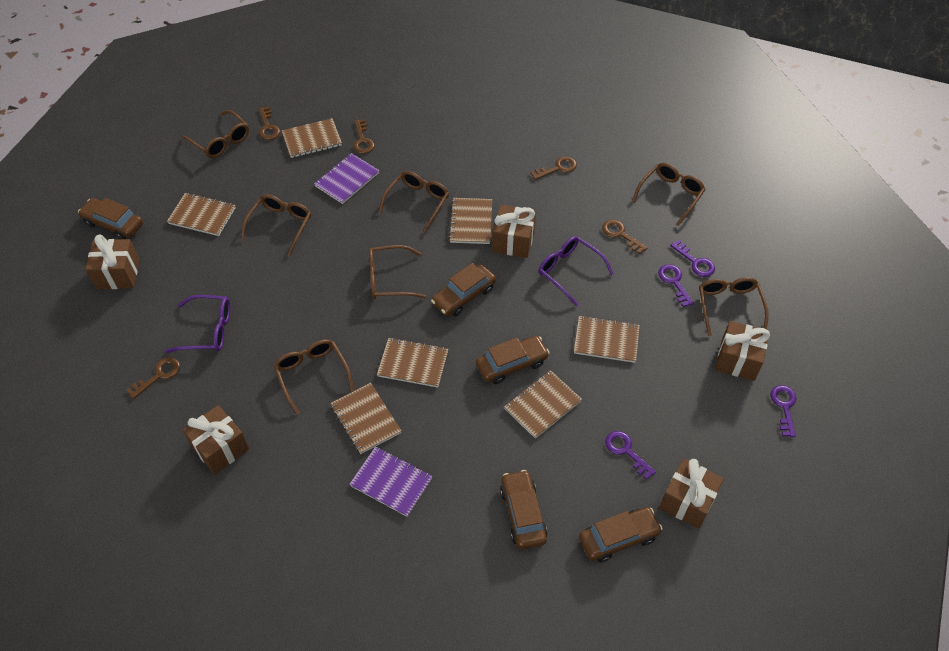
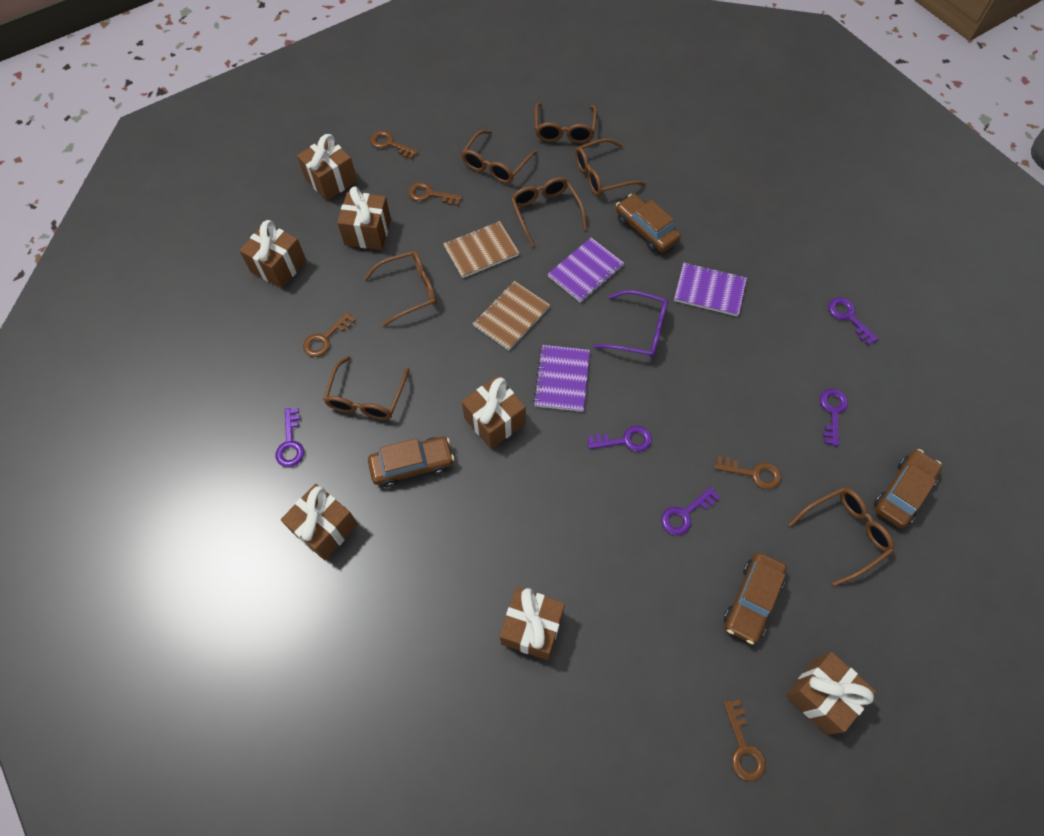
brown car: [78,198,143,239] [431,263,496,316] [476,336,550,384] [500,470,548,549] [579,507,663,562] = 5 -> [368,437,454,487] [616,194,681,252] [724,552,787,645] [874,449,942,528] = 4
brown gift: [86,234,140,289] [183,405,249,475] [492,205,536,258] [659,458,724,529] [715,321,770,381] = 5 -> [239,220,306,289] [281,484,358,560] [297,134,357,201] [337,186,391,250] [462,376,526,449] [500,587,565,660] [786,652,876,735] = 7
brown notebook: [167,193,236,236] [282,118,342,158] [330,383,401,454] [377,338,448,388] [449,198,492,244] [504,370,582,439] [574,316,640,363] = 7 -> [443,221,519,278] [473,281,550,350] = 2
purple glasses: [166,295,230,353] [539,236,614,306] = 2 -> [594,290,668,358] = 1
purple key: [605,431,656,480] [658,264,694,307] [670,240,715,277] [770,385,797,437] = 4 -> [275,408,304,467] [588,426,652,452] [661,487,720,535] [820,389,848,447] [828,297,879,345] = 5
purple notebook: [314,153,379,204] [349,447,433,517] = 2 -> [533,345,590,412] [548,238,624,303] [674,263,747,316] = 3

